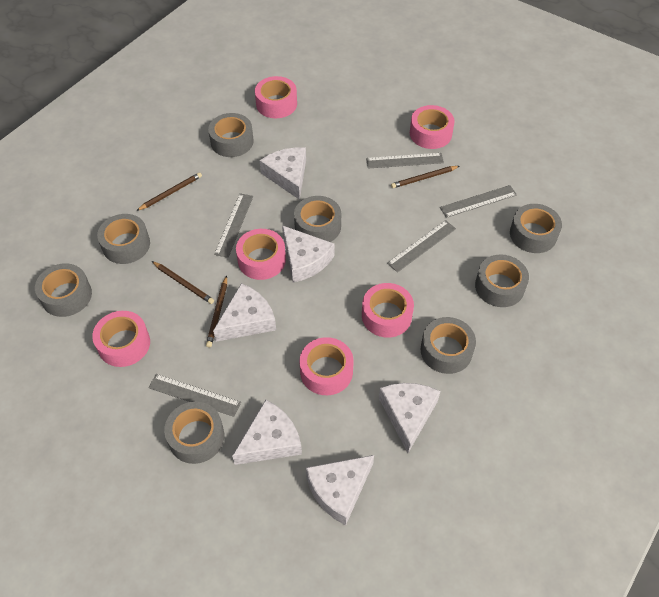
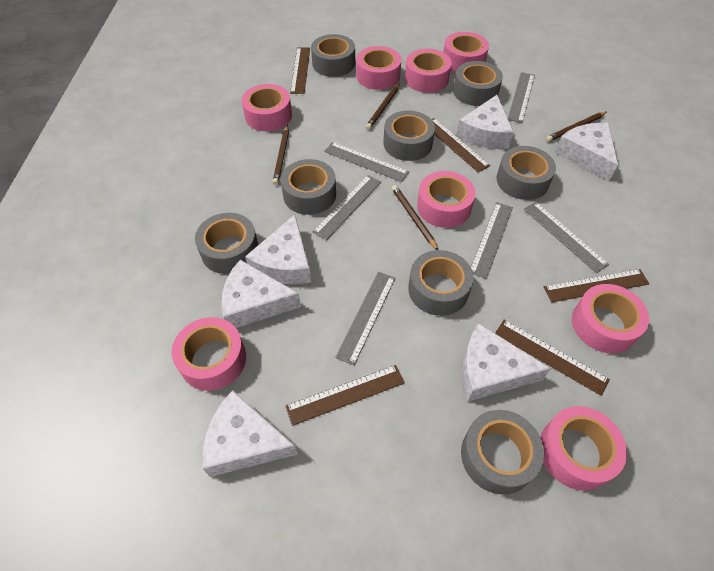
brown ruler: none = 0 -> [286,365,405,426] [290,47,310,94] [431,118,490,172] [495,320,610,396] [544,269,649,302] = 5
grey ruler: [148,374,241,417] [214,193,253,258] [366,153,444,169] [387,220,456,273] [440,185,517,218] = 5 -> [313,175,381,240] [324,142,409,182] [335,272,395,365] [471,202,513,279] [508,72,535,123] [524,202,609,273] = 6
pink tape: [92,311,150,367] [236,229,286,280] [255,76,297,118] [299,337,353,395] [362,283,414,337] [410,105,455,149] = 6 -> [172,317,246,391] [241,84,292,131] [356,46,401,90] [405,49,452,93] [417,171,475,228] [443,32,489,72] [540,406,627,490] [572,284,649,353] = 8

